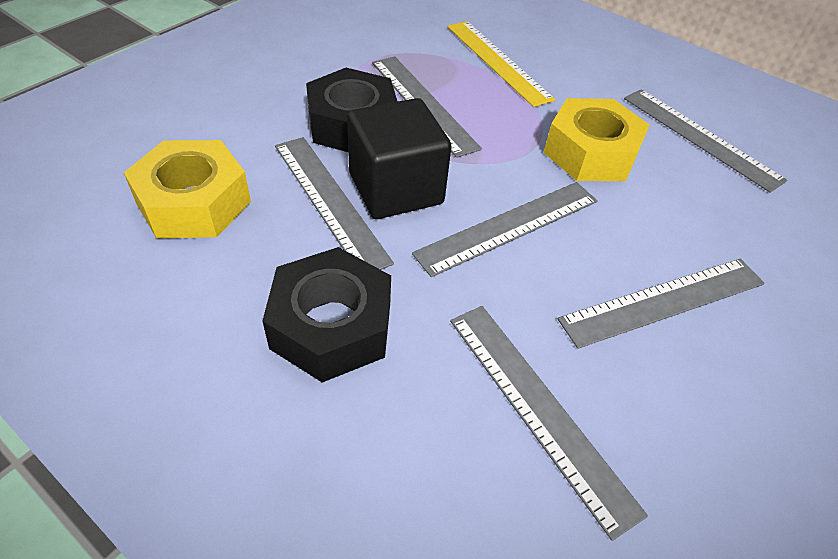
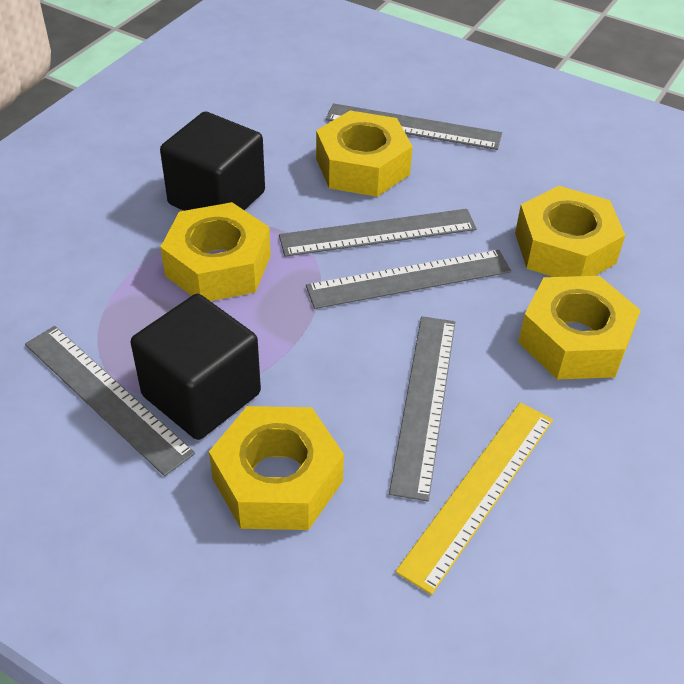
black cube: [347,98,452,219] = 1 -> [131,294,261,440] [160,112,265,211] = 2
black nut: [262,247,391,383] [306,68,398,152] = 2 -> none = 0
grey ruler: [275,137,394,270] [372,56,482,158] [412,182,598,277] [450,306,648,541] [558,258,765,349] [624,89,787,193] = 6 -> [25,326,195,476] [279,209,477,257] [306,250,511,309] [326,103,502,150] [389,316,455,502] = 5
yellow nut: [124,140,251,239] [543,98,650,181] = 2 -> [160,202,271,301] [209,406,344,530] [316,111,413,197] [515,186,625,277] [518,276,641,379] = 5

